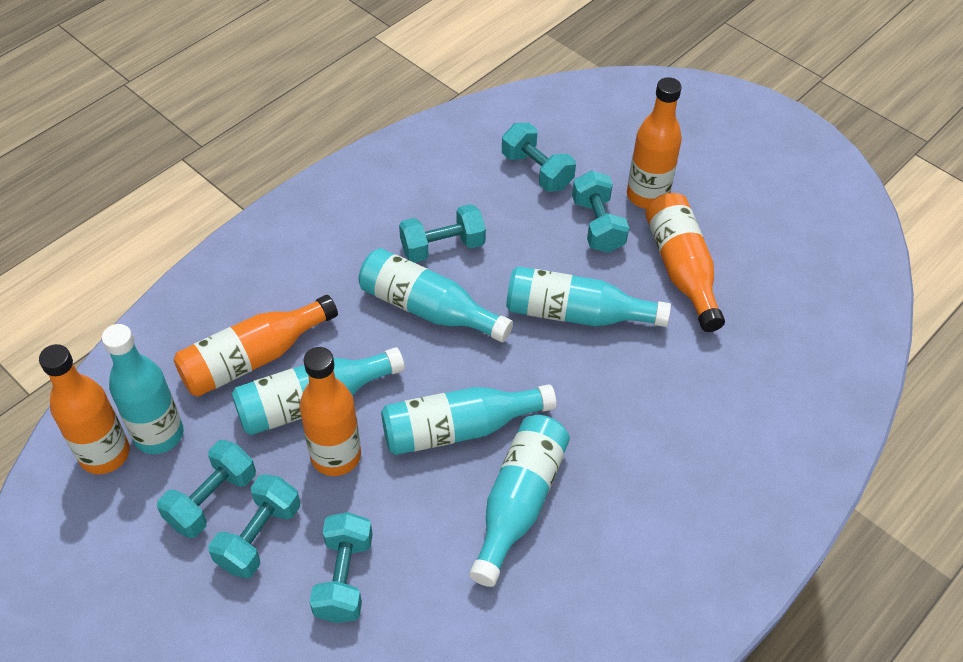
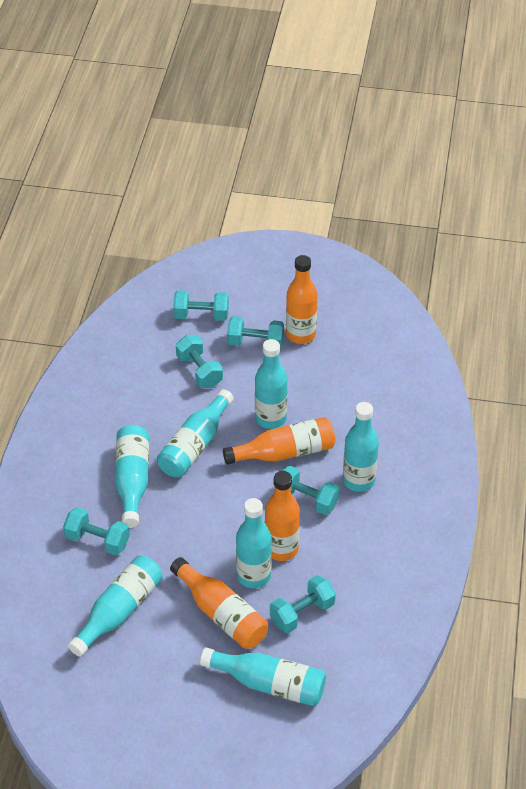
orange bottle: [39,344,130,474] [174,295,338,397] [300,347,361,476] [627,77,682,209] [645,193,725,332] = 5 -> [170,557,268,649] [223,417,335,465] [265,471,300,561] [286,255,317,344] = 4
turquoise bottle: [102,324,184,454] [232,347,405,435] [358,248,513,342] [381,384,557,455] [469,415,570,587] [506,266,671,327] = 6 -> [68,555,163,657] [115,425,149,528] [157,389,234,477] [200,648,326,706] [236,498,272,588] [255,339,288,429] [343,402,379,492] = 7

